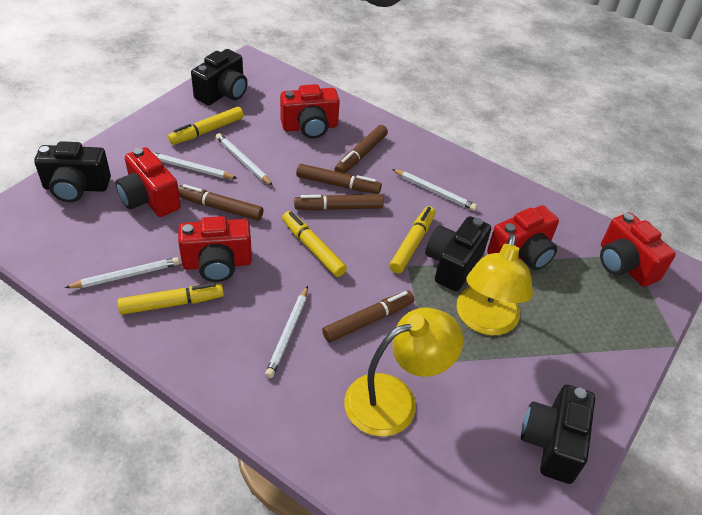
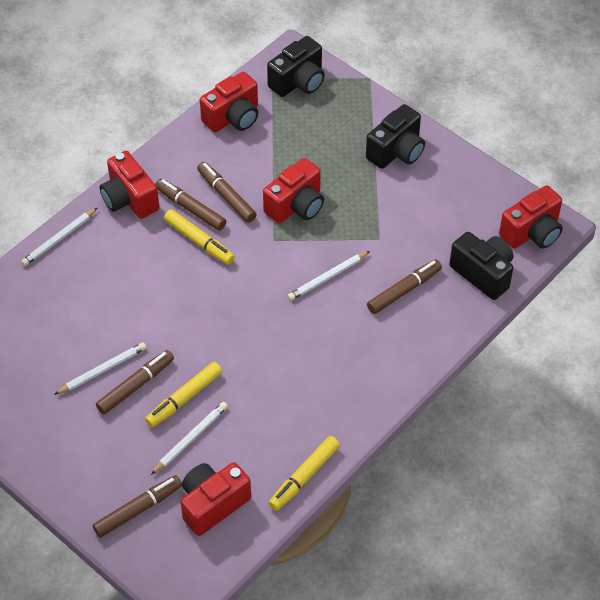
black camera: [34,141,111,202] [191,49,248,105] [425,216,491,291] [521,385,595,484] = 4 -> [267,36,325,97] [366,104,425,169] [449,232,513,300] = 3
white pencil: [65,257,180,288] [152,152,237,179] [216,133,273,186] [265,286,308,378] [392,169,478,211] = 5 -> [21,208,97,266] [54,342,147,395] [151,402,228,475] [288,251,370,301] = 4
yellow lamp: [344,308,463,436] [457,234,533,335] = 2 -> none = 0
yellow marker: [118,283,224,315] [168,107,244,145] [282,211,347,277] [389,206,436,273] = 4 -> [145,362,222,428] [164,209,235,265] [269,436,340,511] = 3

